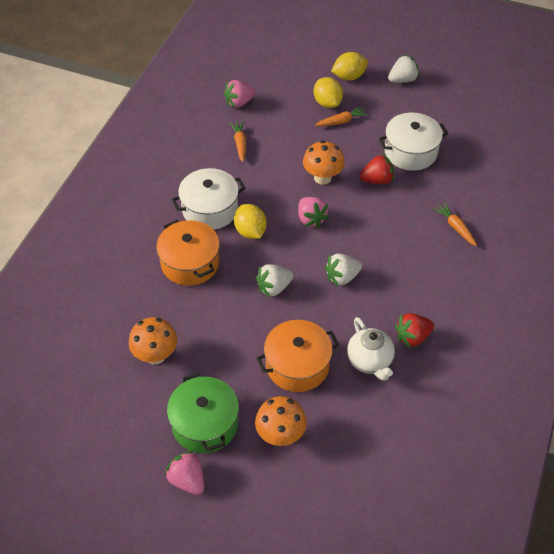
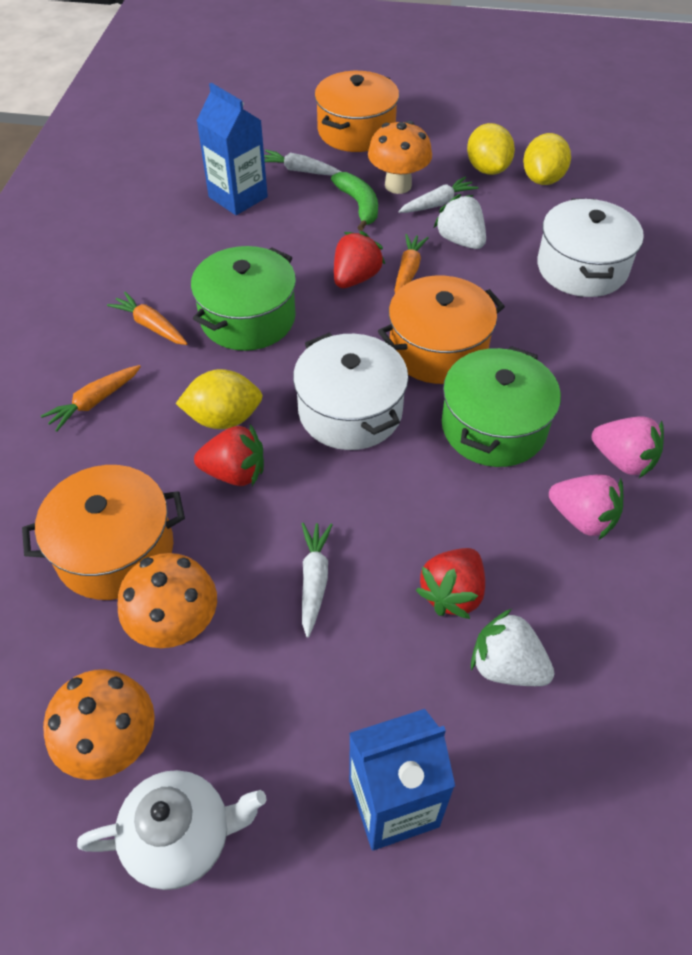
blue carton: none = 0 -> [196,83,268,215] [349,709,455,850] = 2
green banana: none = 0 -> [331,172,378,231] = 1
green pot: [167,372,239,453] = 1 -> [191,246,296,351] [441,346,561,467] = 2
orange pot: [156,220,220,286] [256,320,340,392] = 2 -> [22,465,185,600] [315,71,399,152] [378,275,505,384] = 3
pink strawberry: [164,451,204,495] [224,80,256,108] [298,197,329,228] = 3 -> [549,474,623,540] [591,416,664,478] = 2
red strawberry: [359,154,394,184] [395,313,434,348] = 2 -> [194,424,264,486] [334,231,385,288] [416,548,485,619] = 3
white carrot: none = 0 -> [264,150,341,176] [302,523,332,638] [398,176,479,213] = 3
white strawberry: [256,264,294,298] [325,254,362,286] [388,55,419,83] = 3 -> [434,194,486,249] [471,609,554,686] = 2

